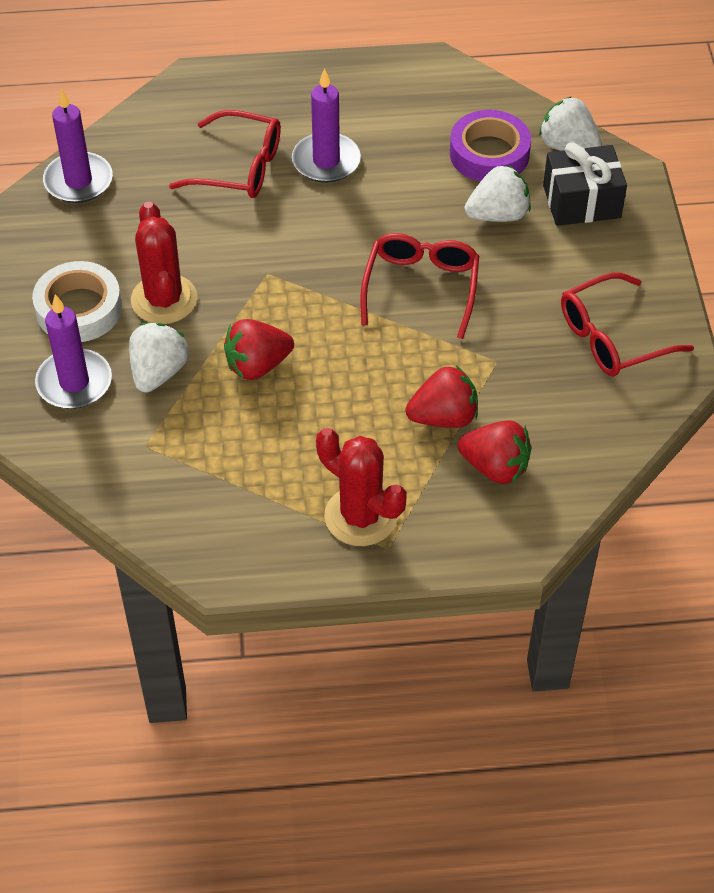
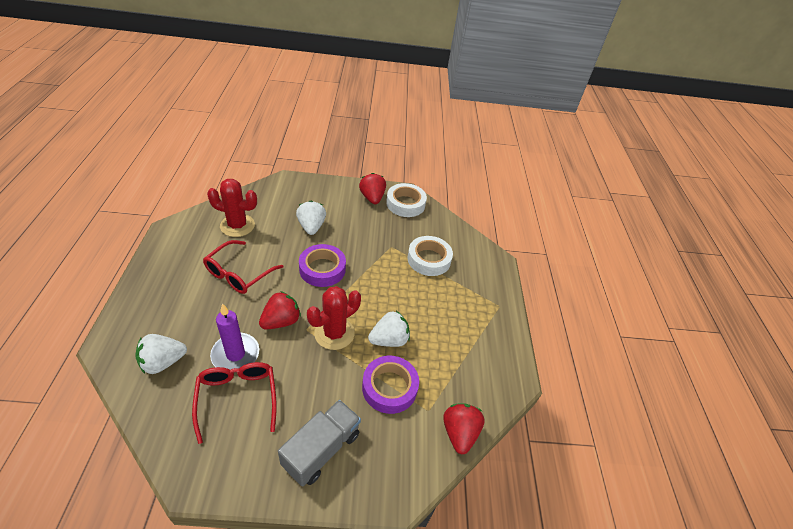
black gift: [543,142,627,226] = 1 -> none = 0
grey truck: none = 0 -> [278,400,361,487] = 1
purple candle: [35,294,112,409] [43,88,113,203] [292,68,361,183] = 3 -> [210,303,259,373] = 1
purple tape: [450,110,531,182] = 1 -> [299,244,346,287] [362,356,419,414] = 2
red glasses: [169,110,281,198] [360,233,479,339] [561,273,694,376] = 3 -> [192,362,277,444] [203,240,283,294] = 2
white tape: [32,261,122,342] = 1 -> [386,183,427,217] [408,236,453,276] = 2

